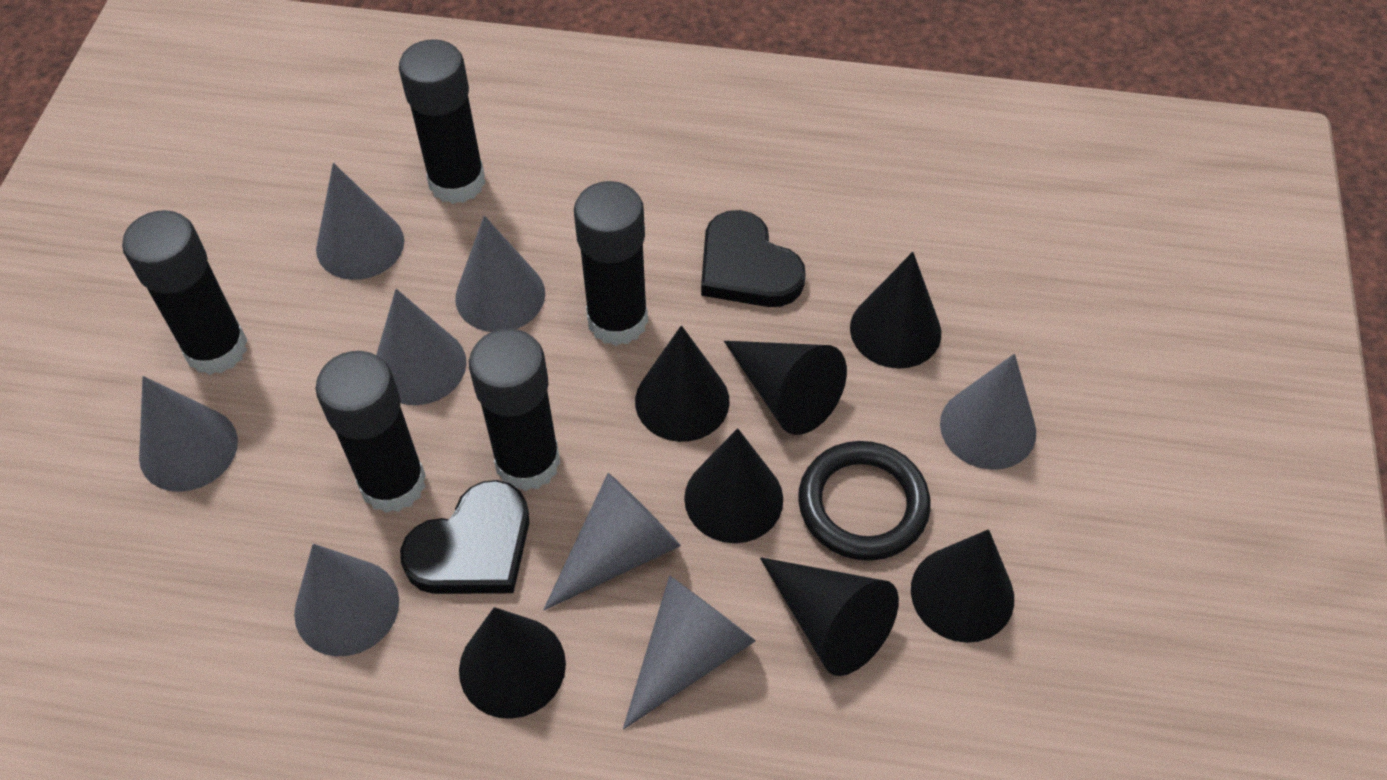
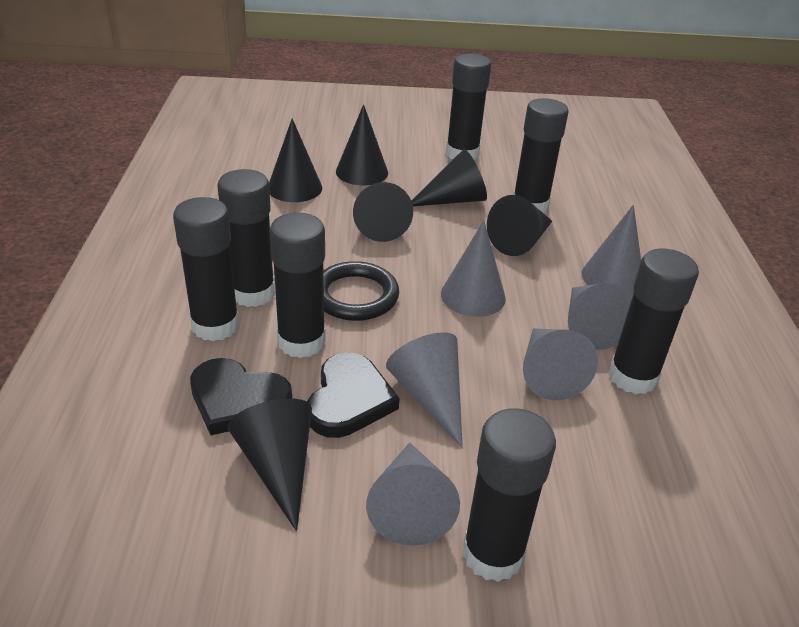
black cone: [459,607,566,719] [635,325,730,442] [684,428,783,543] [724,341,847,435] [760,557,899,676] [850,252,941,369] [911,529,1014,643] = 7 -> [228,398,312,531] [269,118,322,202] [336,104,388,185] [353,182,413,242] [412,149,487,206] [487,195,552,256] = 6
black glue stick: [122,210,247,375] [315,351,426,513] [399,39,485,204] [469,328,560,491] [574,181,648,346] = 5 -> [173,197,239,341] [218,169,275,307] [269,213,326,358] [446,54,491,160] [463,408,556,582] [513,98,569,213] [608,248,699,394] = 7
grey cone: [139,376,238,492] [294,544,399,656] [316,163,404,280] [376,289,467,405] [455,216,545,332] [543,473,681,610] [623,575,756,729] [940,354,1036,470] = 8 -> [366,443,460,545] [386,332,463,448] [441,220,506,317] [523,328,598,400] [568,283,632,350] [582,205,641,296] = 6

